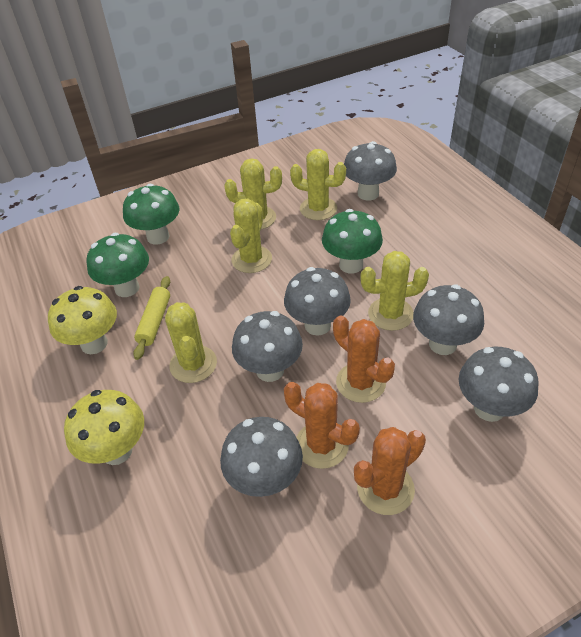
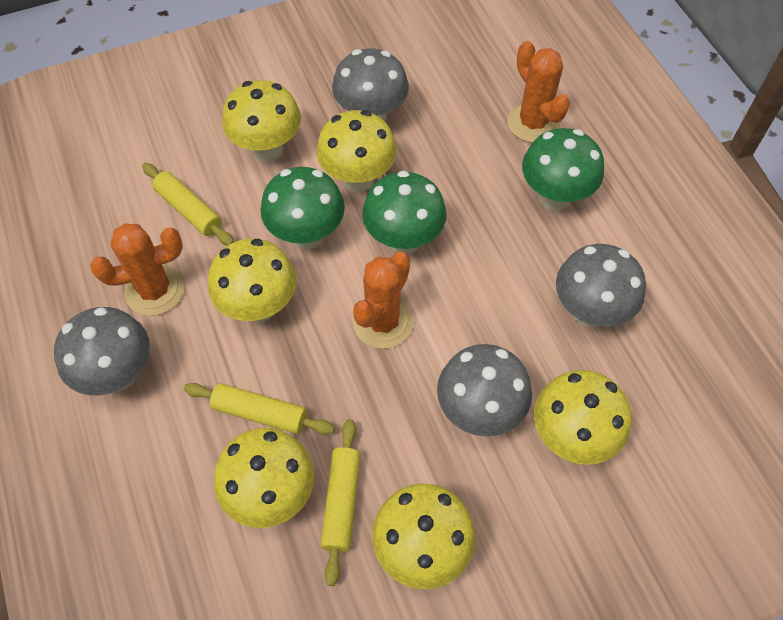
grey mushroom: [220,417,303,497] [232,311,303,382] [284,267,351,336] [344,141,397,201] [413,284,484,355] [459,347,539,422] = 6 -> [54,307,150,395] [332,49,409,122] [437,344,532,436] [556,244,646,328] = 4
yellow cactus: [165,302,217,383] [225,159,282,229] [230,199,272,273] [290,149,346,220] [360,251,429,331] = 5 -> none = 0
yellow mushroom: [48,286,117,354] [64,390,144,465] = 2 -> [208,239,297,322] [214,428,314,528] [222,80,301,162] [316,110,397,192] [372,483,476,589] [534,370,631,465] = 6
yellow rolling pin: [133,276,170,360] = 1 -> [142,163,234,246] [184,383,335,435] [321,419,360,586] = 3

